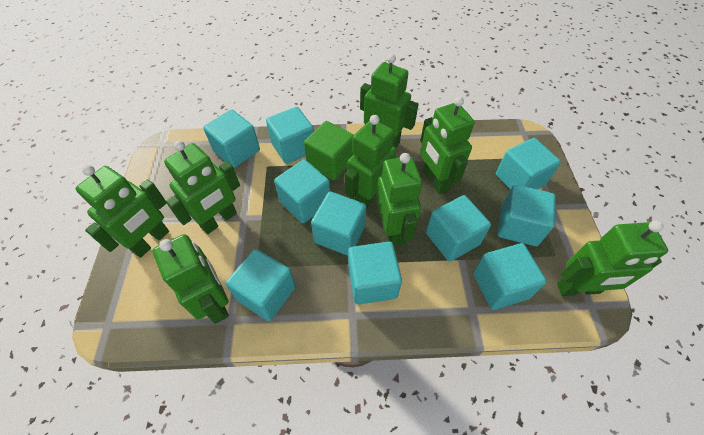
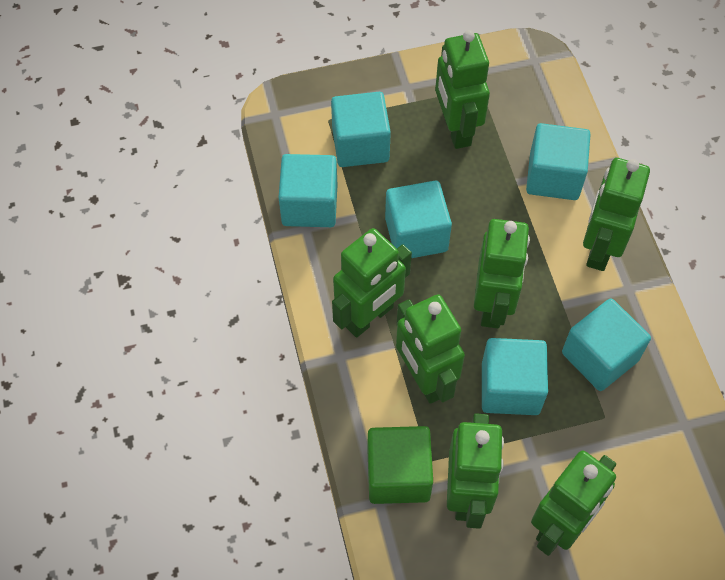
green robot: [76,165,169,258] [152,234,229,324] [164,141,240,234] [345,115,397,209] [360,54,419,148] [376,153,422,247] [420,97,475,194] [557,220,668,296] = 8 -> [332,228,412,338] [396,294,465,404] [435,30,490,149] [447,413,504,529] [474,219,530,329] [531,451,616,556] [583,158,650,271] = 7
turquoise cube: [203,109,260,168] [226,249,295,321] [266,107,314,164] [274,159,330,223] [311,192,366,256] [348,242,402,305] [426,195,491,262] [473,243,547,310] [496,138,561,190] [498,185,556,246] = 10 -> [278,154,337,227] [331,92,391,167] [385,181,452,258] [482,338,548,415] [526,123,591,200] [562,298,651,391] = 6

